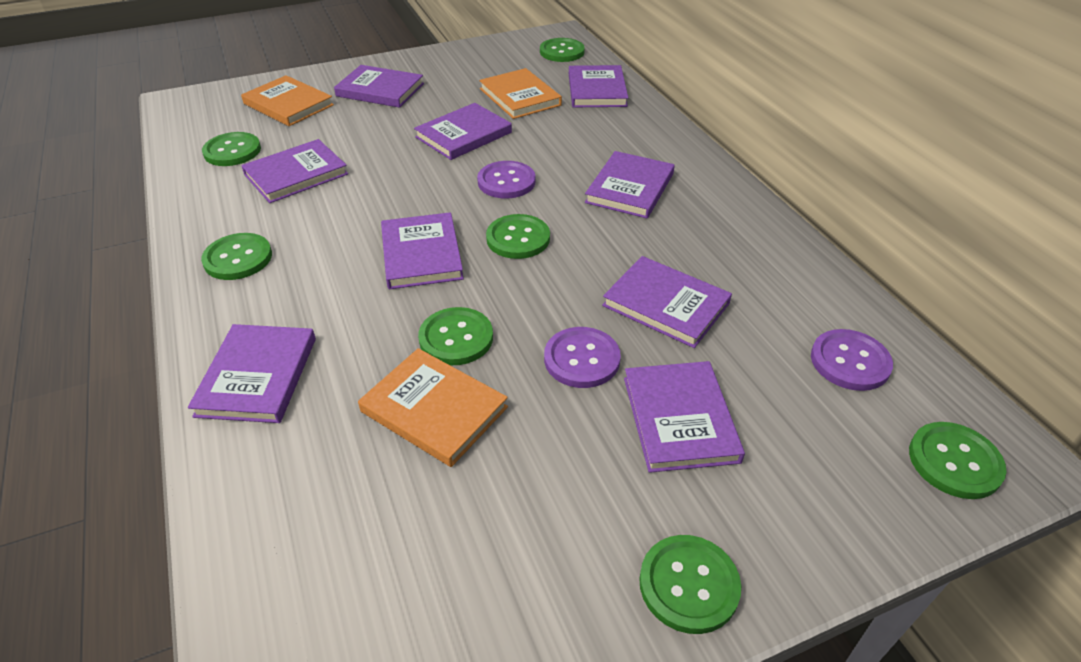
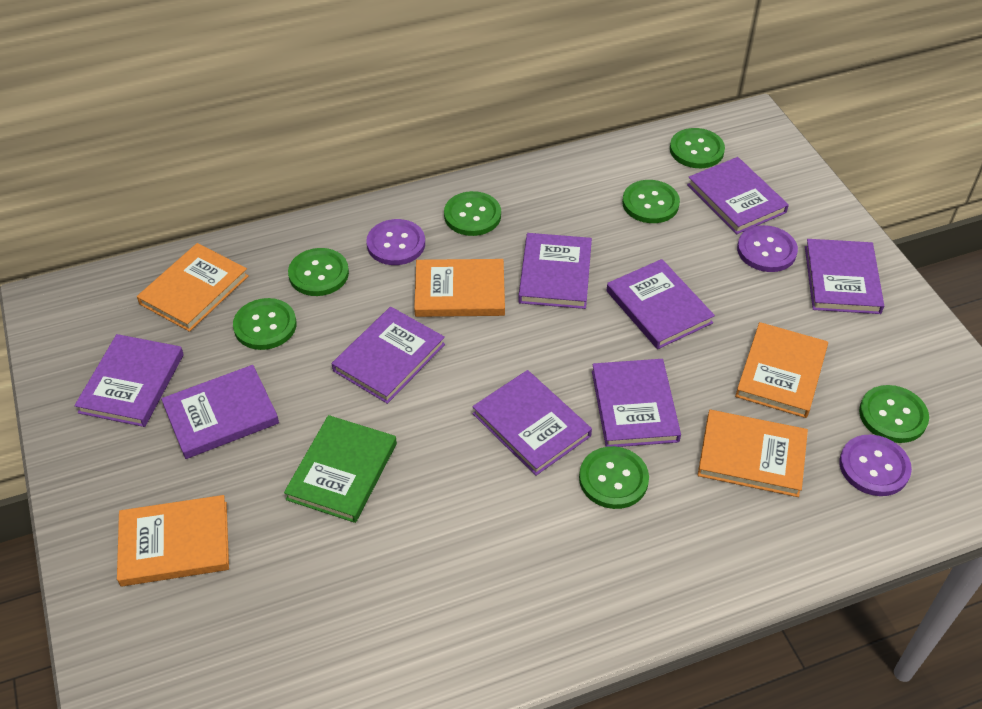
green book: none = 0 -> [284,415,397,523] = 1
orange book: [241,75,334,126] [358,348,508,467] [479,68,562,119] = 3 -> [117,495,229,586] [137,243,249,332] [414,259,505,317] [698,410,808,497] [735,322,828,418] = 5

